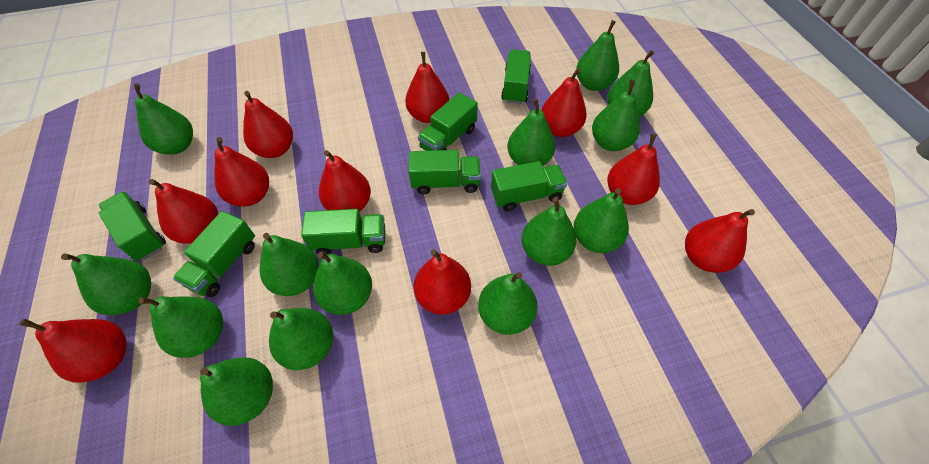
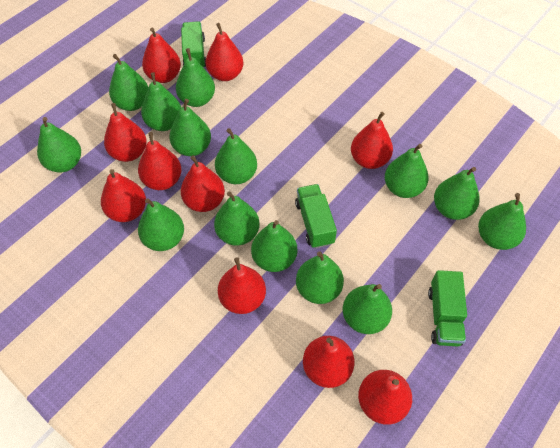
green truck: [99,191,166,261] [173,211,255,297] [301,209,385,255] [408,150,481,194] [418,92,478,151] [491,161,567,211] [501,49,531,104] = 7 -> [181,21,206,67] [295,184,337,249] [428,270,467,347] = 3

